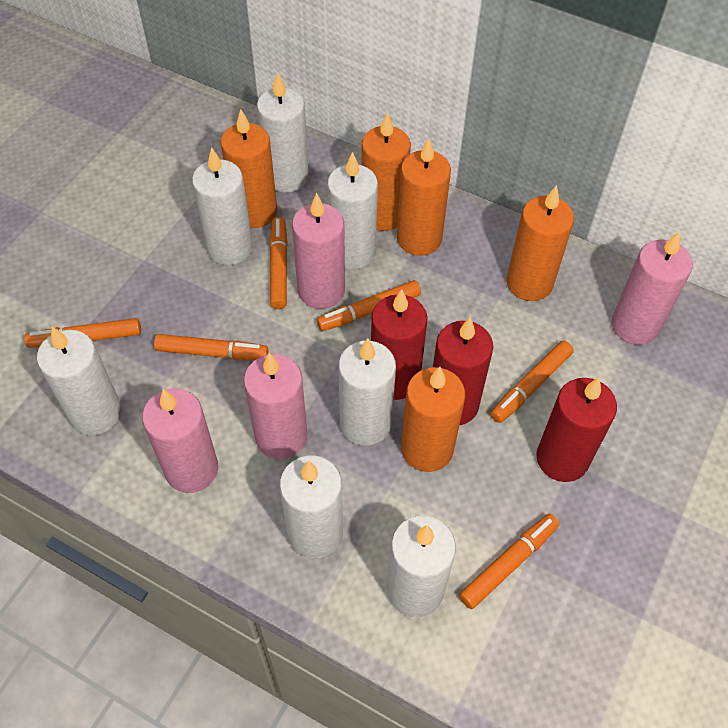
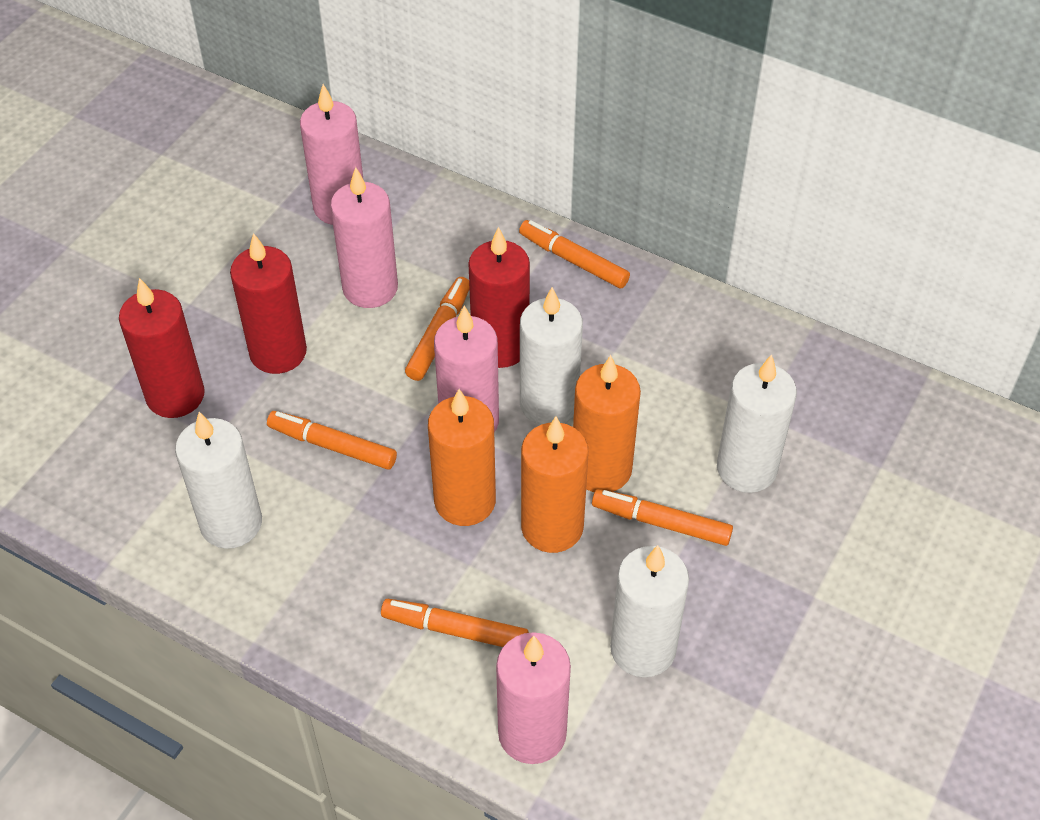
orange candle: [221,109,277,228] [361,112,411,231] [397,138,451,256] [401,367,465,472] [507,185,574,301] = 5 -> [428,389,496,526] [521,416,589,553] [573,355,641,492] = 3
orange marker: [24,318,141,348] [154,334,269,360] [270,217,288,309] [317,280,421,331] [459,514,559,609] [490,340,574,423] = 6 -> [267,411,397,470] [381,599,529,647] [405,277,469,381] [519,220,630,289] [592,489,733,546] = 5
white candle: [37,327,121,435] [192,147,253,265] [257,73,309,192] [279,455,343,559] [327,152,378,270] [338,338,396,446] [387,516,456,617] = 7 -> [175,412,262,549] [520,287,583,425] [610,545,689,677] [717,354,797,493] = 4

